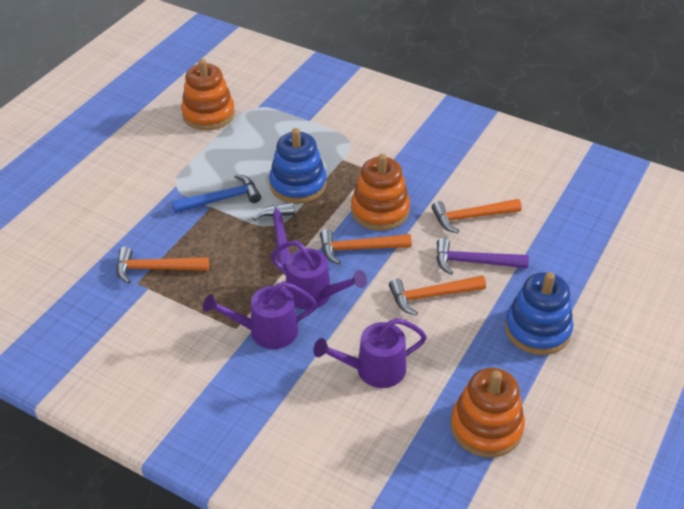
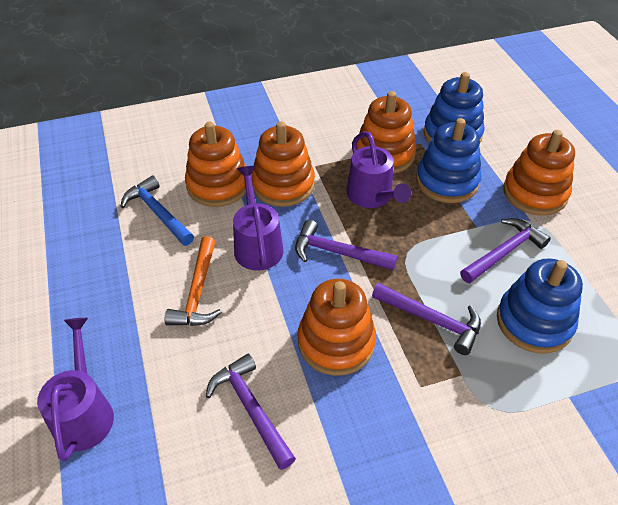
blue stacking toy: [269,128,327,204] [505,272,573,355] = 2 -> [416,118,481,203] [423,72,485,143] [497,258,583,354] = 3
orange hammer: [116,247,209,284] [320,229,412,264] [389,275,486,316] [431,199,522,233] = 4 -> [165,236,222,326] = 1
orange stacking toy: [181,59,235,130] [351,154,410,231] [451,368,525,458] = 3 -> [185,122,246,207] [251,121,315,207] [298,279,376,376] [357,91,417,174] [503,130,575,216] = 5
purple hammer: [253,202,295,273] [436,238,529,275] = 2 -> [206,354,296,470] [295,220,397,270] [372,283,481,355] [460,218,551,283] = 4

